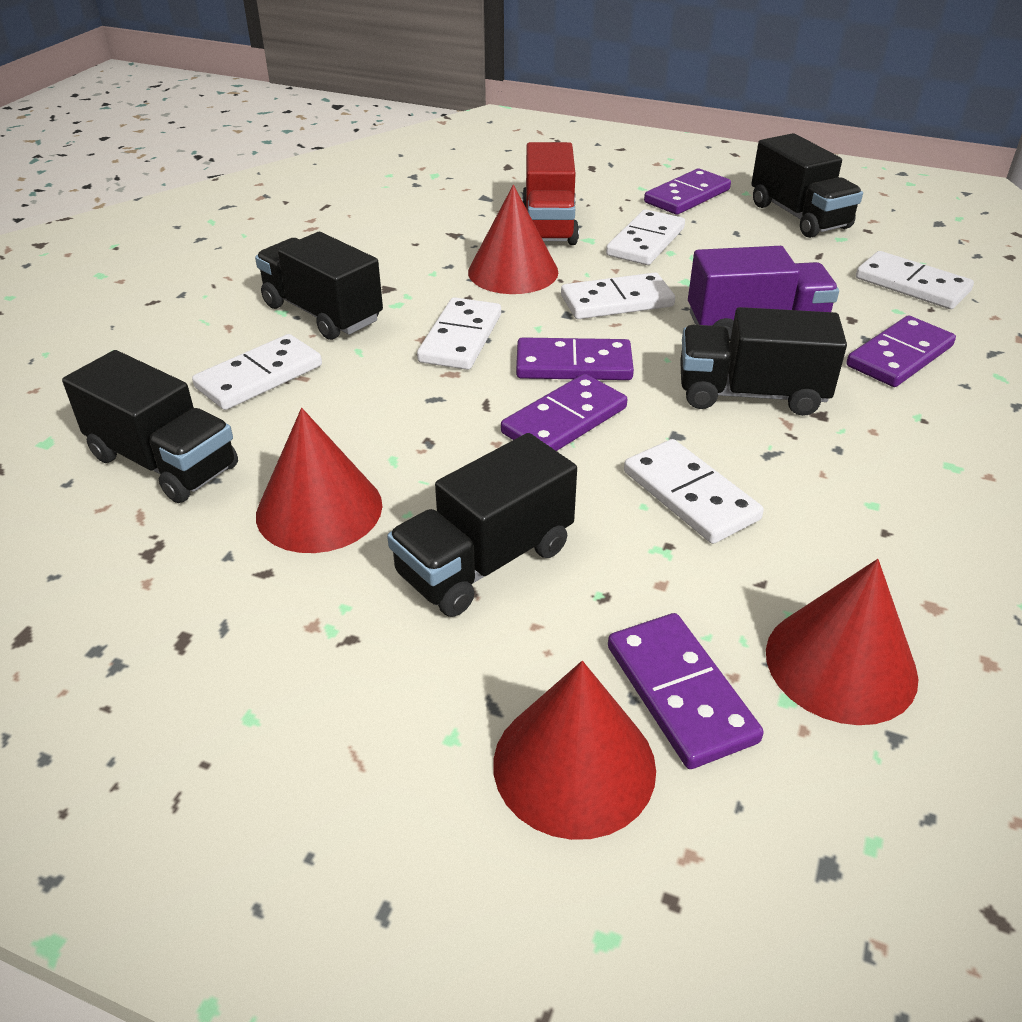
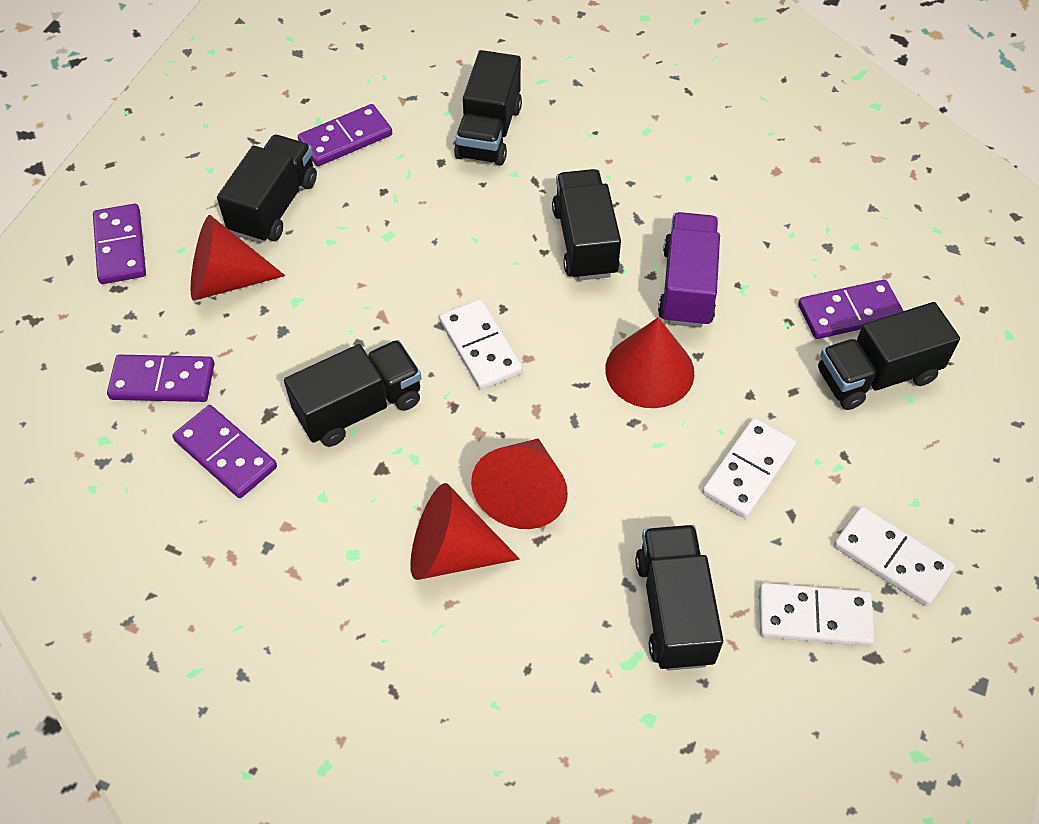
black truck: [62,350,238,503] [255,232,383,340] [387,433,577,617] [680,307,847,416] [751,133,863,238] = 5 -> [217,135,317,243] [284,340,422,447] [454,50,522,166] [552,169,621,281] [635,525,723,671] [818,302,960,410] = 6
red truck: [522,142,579,245] = 1 -> none = 0
white domino: [192,334,322,410] [417,297,501,370] [561,272,675,319] [606,209,685,265] [624,439,764,544] [856,251,974,309] = 6 -> [439,299,523,390] [702,418,797,519] [759,583,874,646] [834,506,955,606] = 4

